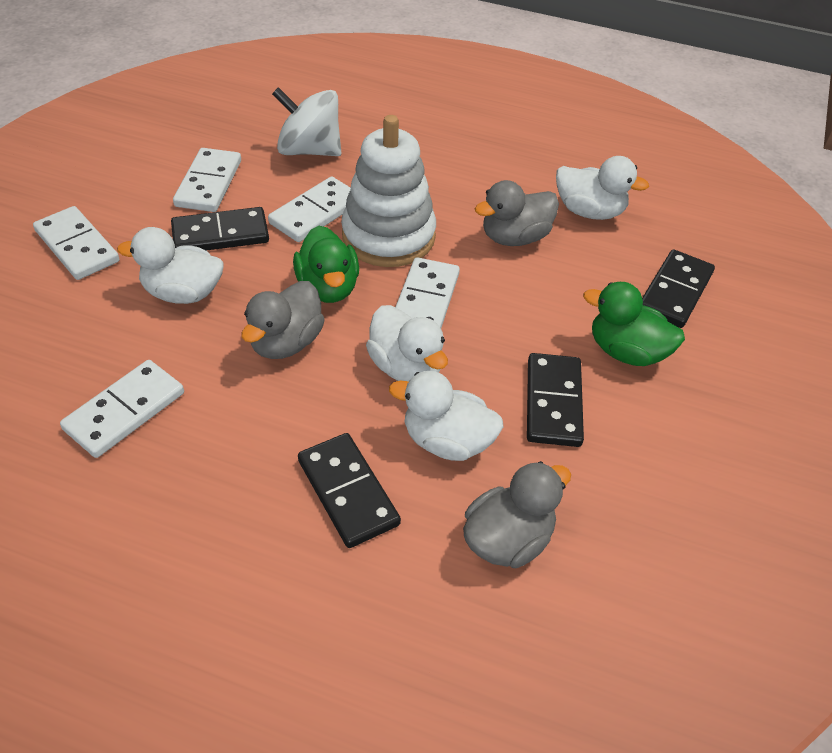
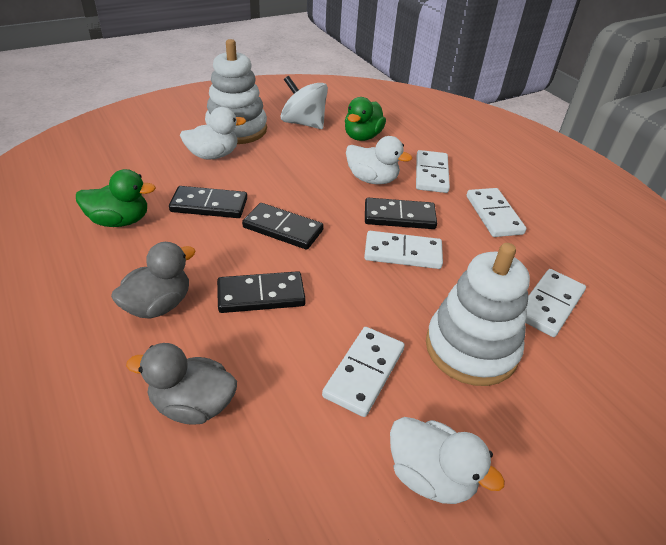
grey duck: [242,281,325,359] [463,461,571,568] [475,180,559,246] = 3 -> [111,242,196,319] [126,343,237,425] = 2
white duck: [117,227,223,304] [366,305,448,382] [389,371,503,461] [556,156,649,220] = 4 -> [180,107,246,160] [346,136,412,184] [390,417,505,504] = 3
white stacking toy: [341,115,436,267] = 1 -> [205,39,267,144] [426,243,530,386] = 2

